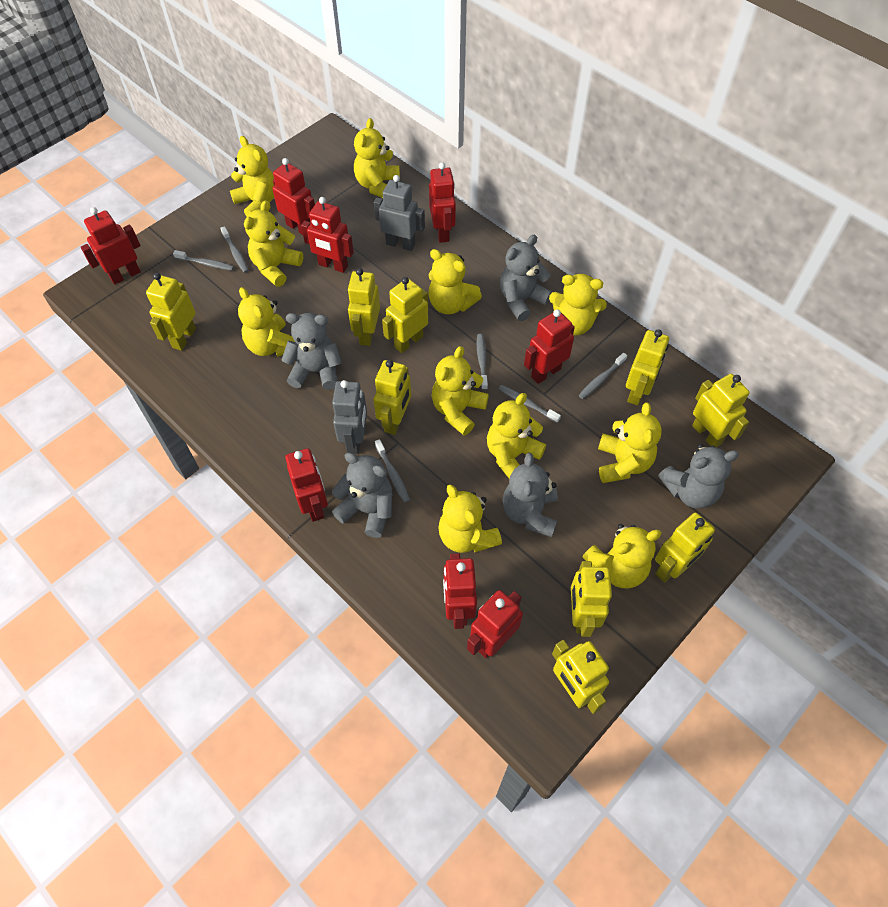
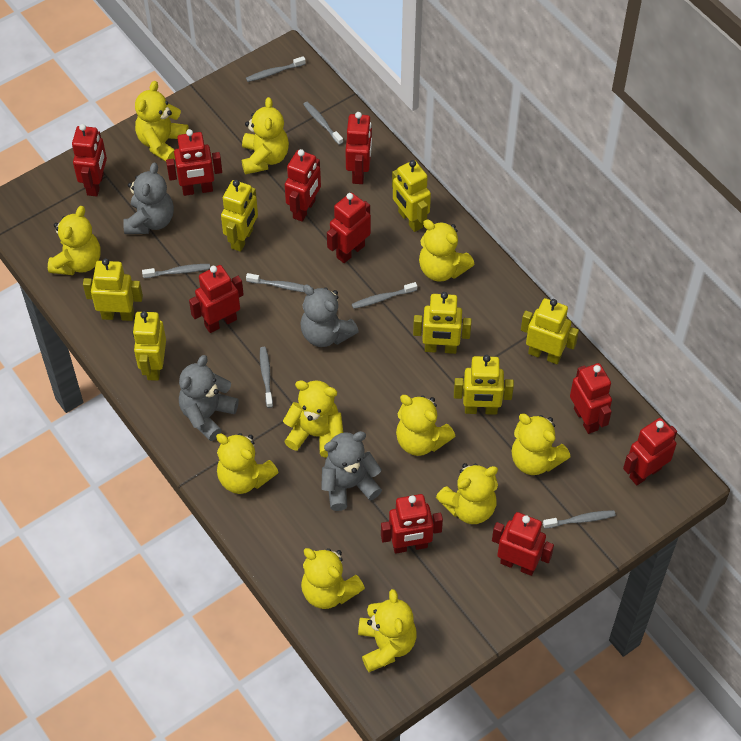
grey robot: [332,380,367,454] [374,175,425,251] = 2 -> none = 0
grey teddy bear: [281,313,342,390] [332,452,392,538] [500,235,553,321] [503,453,558,537] [658,444,739,509] = 5 -> [123,163,174,234] [179,355,239,441] [300,285,359,347] [321,431,382,511] = 4
grey toothbrush: [173,250,234,271] [220,226,249,273] [375,439,410,503] [477,334,488,390] [499,385,561,423] [579,353,627,399] = 6 -> [142,264,210,278] [246,56,306,82] [246,273,304,292] [260,347,273,408] [303,102,343,145] [352,282,417,309] [543,510,616,529] = 7
red robot: [81,207,141,285] [272,158,315,235] [285,448,328,522] [301,197,354,273] [429,162,456,243] [443,553,477,629] [467,590,523,658] [524,309,575,384] = 8 -> [72,124,107,196] [166,129,222,196] [189,265,244,333] [285,149,321,222] [327,192,371,263] [345,112,372,184] [381,494,443,554] [492,512,554,576] [570,363,612,434] [623,418,677,485] = 10
yellow robot: [146,273,196,351] [347,268,380,346] [373,360,411,435] [382,277,428,353] [552,640,609,714] [571,561,612,637] [626,329,669,406] [655,513,715,583] [692,374,750,447] = 9 -> [83,258,143,321] [133,311,166,381] [221,180,258,252] [392,160,431,232] [413,292,472,354] [454,355,514,415] [521,298,579,364] = 7

